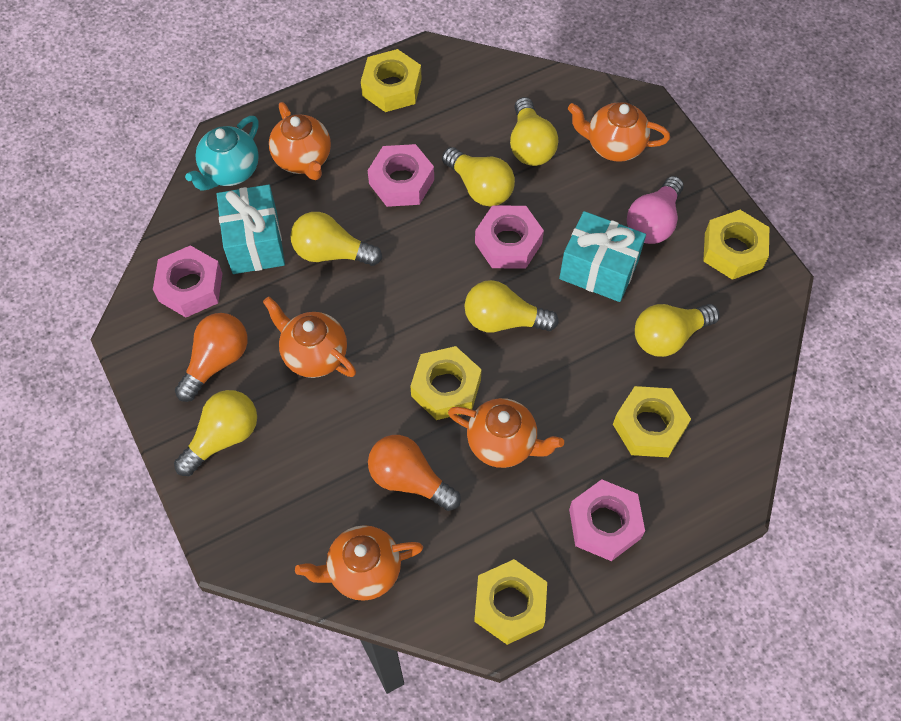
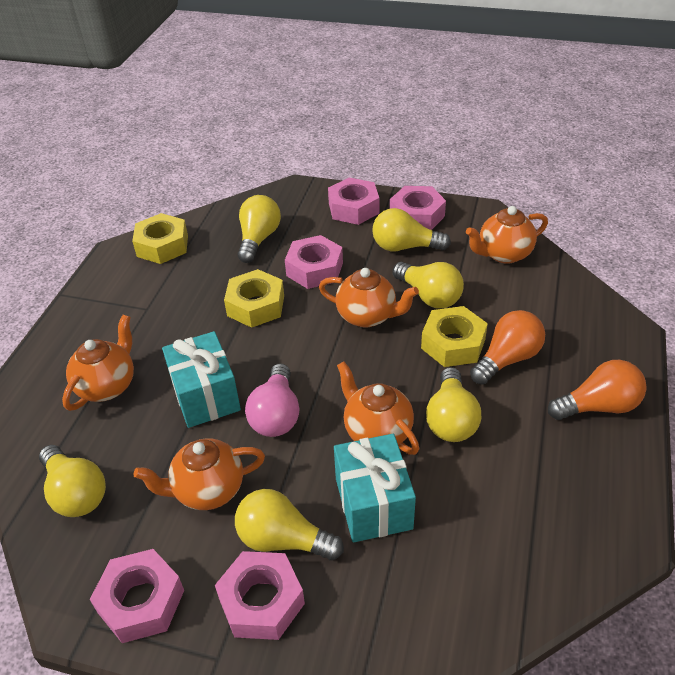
pink nut: [153,245,223,317] [368,144,434,207] [475,206,544,269] [569,479,645,561] = 4 -> [90,549,184,643] [215,551,305,640] [285,235,343,289] [328,178,379,225] [390,186,446,230] = 5
turquoise teapot: [185,116,259,191] = 1 -> none = 0
yellow nut: [361,49,422,112] [410,346,482,420] [474,559,547,645] [613,386,691,457] [703,210,769,280] = 5 -> [132,213,188,264] [224,269,284,328] [421,306,488,367] = 3

